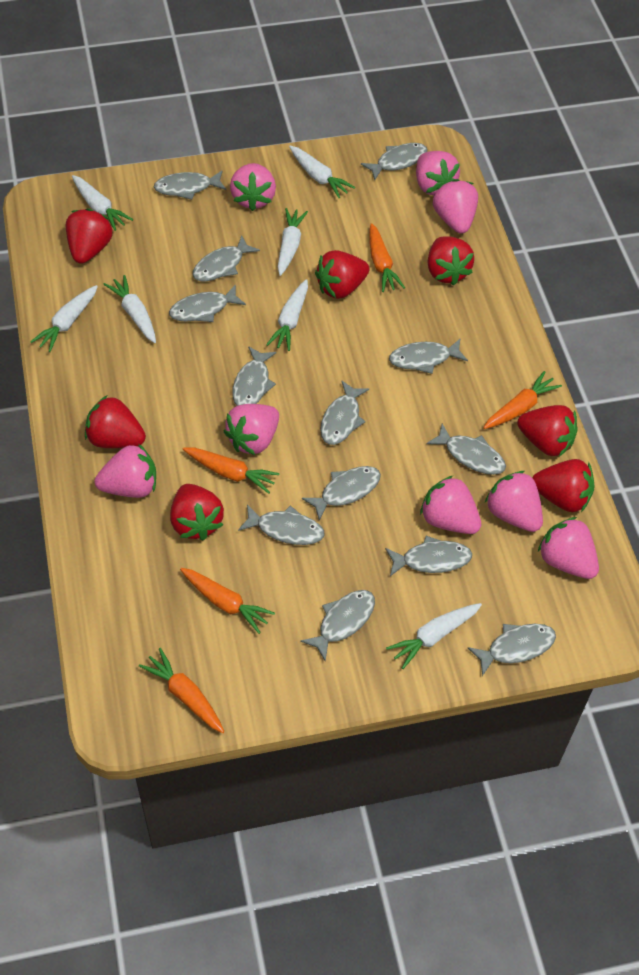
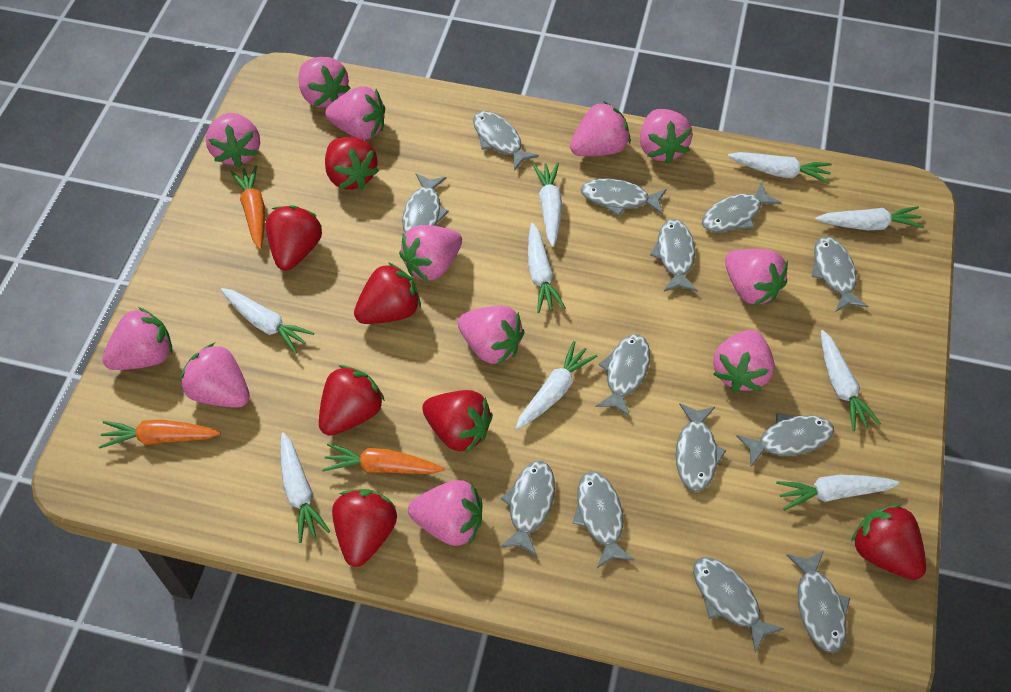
orange carrot: [139,648,225,733] [180,568,275,634] [183,447,280,494] [369,223,405,292] [483,371,562,429] = 5 -> [99,420,221,449] [231,166,265,249] [322,443,444,474] = 3
pink strawberry: [94,444,156,498] [224,404,279,455] [230,163,276,211] [416,151,460,195] [420,476,481,534] [433,179,478,234] [485,471,543,532] [538,517,599,579] = 8 -> [102,307,172,370] [180,343,250,408] [206,113,260,168] [299,57,350,108] [325,87,385,139] [399,225,462,282] [408,480,482,546] [458,306,524,365] [570,101,630,156] [640,109,693,164] [713,330,774,392] [725,249,788,305] = 12
white carrot: [30,285,98,352] [72,175,133,231] [103,275,156,343] [266,279,308,351] [278,208,308,276] [289,146,355,198] [386,603,482,669] = 7 -> [221,288,314,354] [280,432,330,543] [516,341,598,430] [528,223,566,313] [532,162,562,247] [728,152,832,184] [776,475,900,511] [815,206,924,230] [821,330,881,431] = 9

